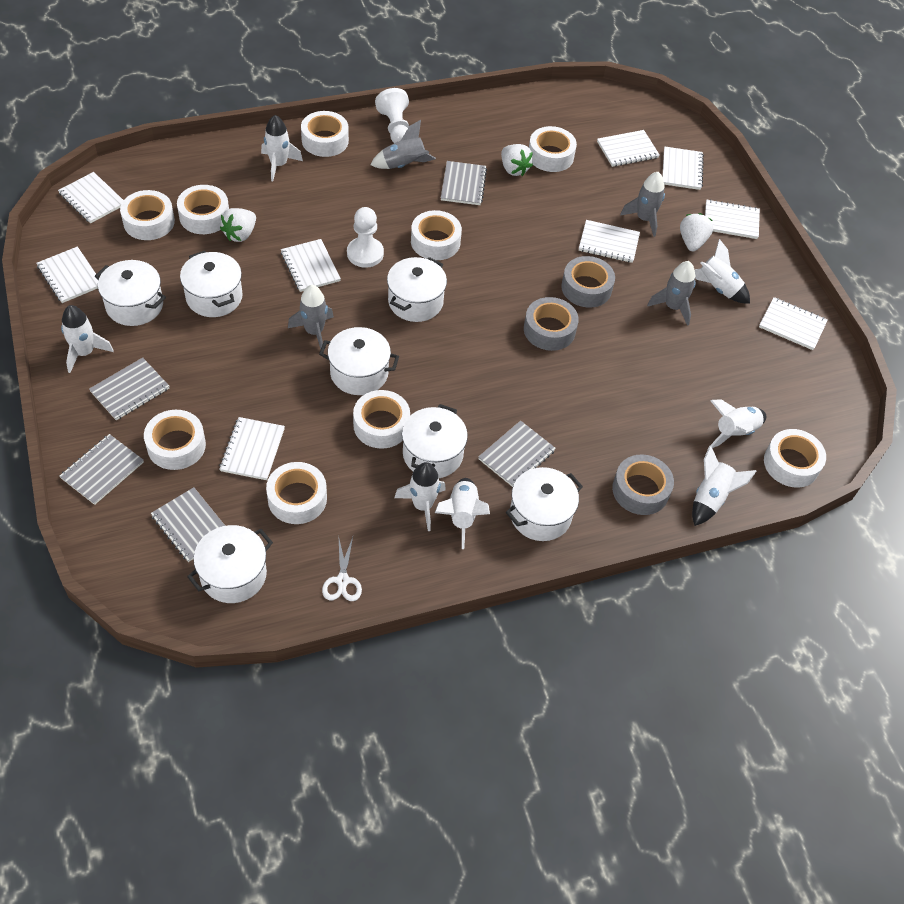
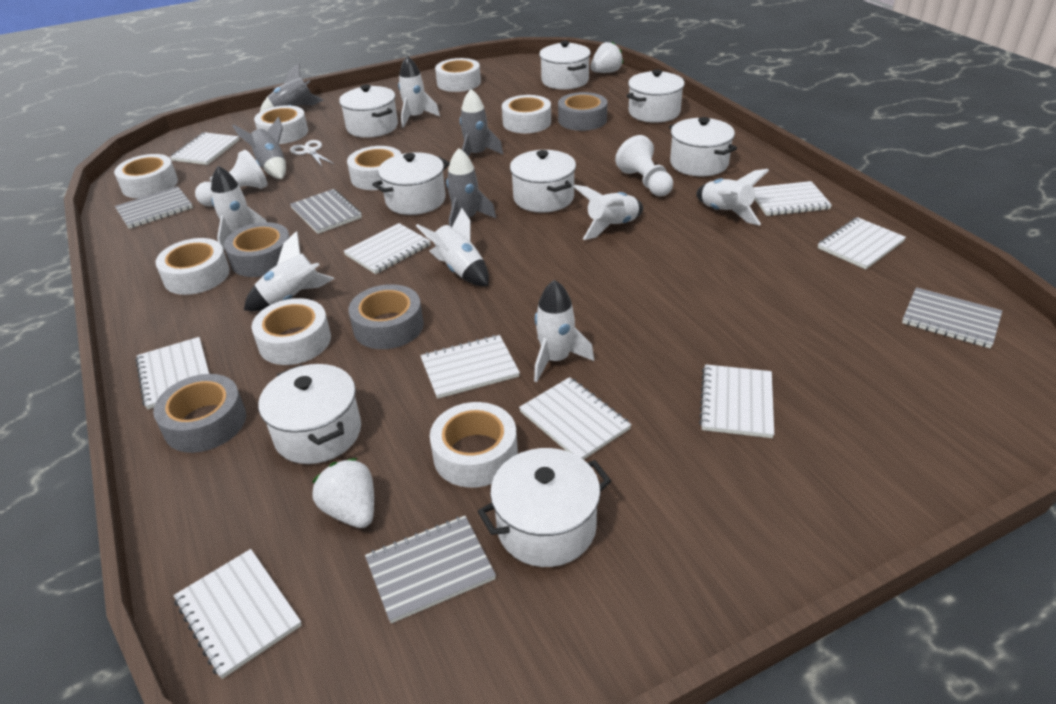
grey notebook: [60,434,144,505] [89,358,169,420] [151,487,225,562] [441,161,487,205] [478,421,556,487] = 5 -> [115,186,193,229] [290,189,362,234] [365,516,496,623] [902,287,1002,348] = 4
grey tape: [524,297,579,351] [561,256,615,307] [612,455,674,515] = 3 -> [153,374,246,453] [224,222,290,277] [349,284,424,349] [558,92,607,131] = 4
white pot: [95,260,166,326] [180,251,243,317] [187,525,273,603] [319,327,399,395] [387,257,447,322] [402,404,468,478] [506,467,583,541] = 7 -> [258,364,361,464] [339,85,398,138] [372,152,450,215] [477,448,611,567] [510,150,576,213] [539,41,591,89] [627,69,685,123] [669,117,737,176] = 8
white strawberry: [220,208,256,242] [501,144,533,176] [680,213,713,251] = 3 -> [312,458,374,528] [590,42,623,73] = 2
white tape: [120,190,175,240] [144,410,206,470] [177,185,229,234] [266,462,327,524] [301,111,349,157] [353,390,410,449] [411,210,462,260] [529,126,577,172] [764,429,826,488] = 9 -> [114,154,178,198] [156,238,230,295] [251,298,331,365] [254,105,308,144] [347,146,401,190] [430,402,518,488] [435,58,481,92] [502,95,551,133] = 8

